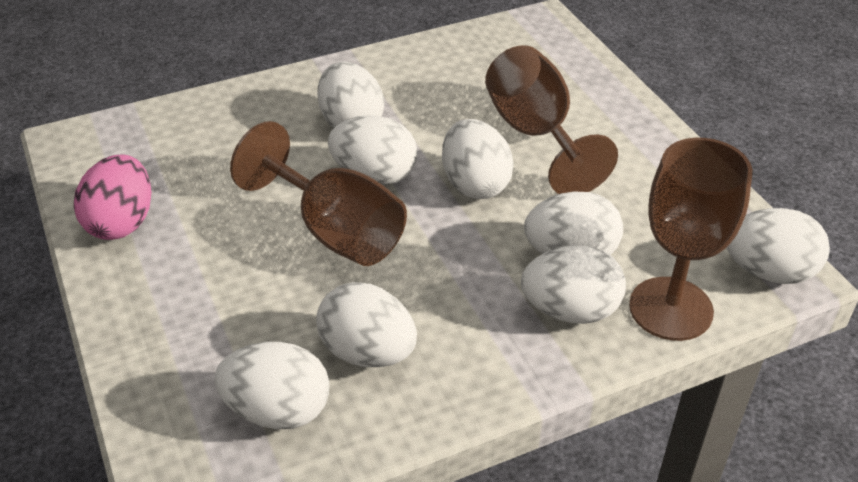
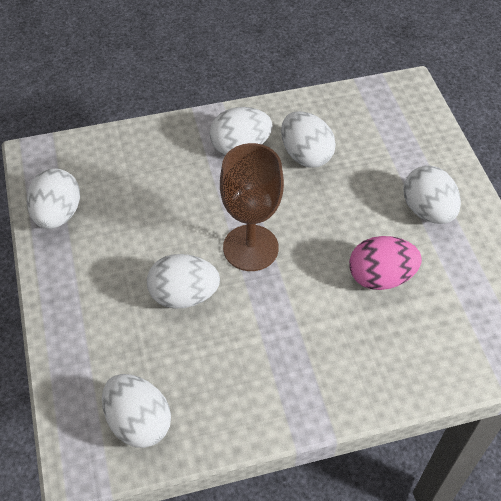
brown goblet: [230,121,407,266] [485,46,618,194] [629,138,752,341] = 3 -> [220,143,284,271] = 1
white egg: [214,342,330,429] [316,282,417,367] [317,61,384,128] [328,115,417,185] [442,119,514,199] [521,245,626,324] [524,192,623,255] [727,208,830,284] = 8 -> [27,168,80,229] [102,374,171,448] [147,254,220,309] [210,107,273,155] [281,111,336,168] [403,166,461,224] = 6

